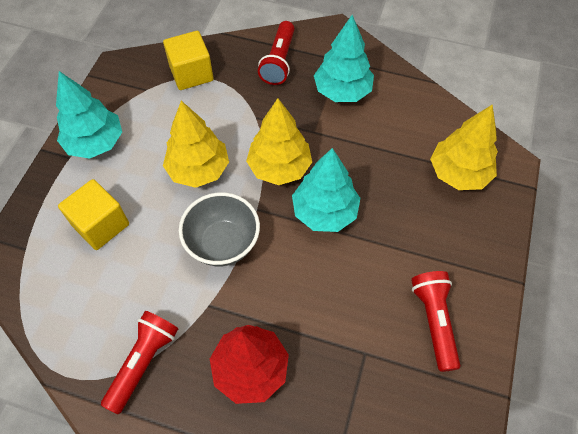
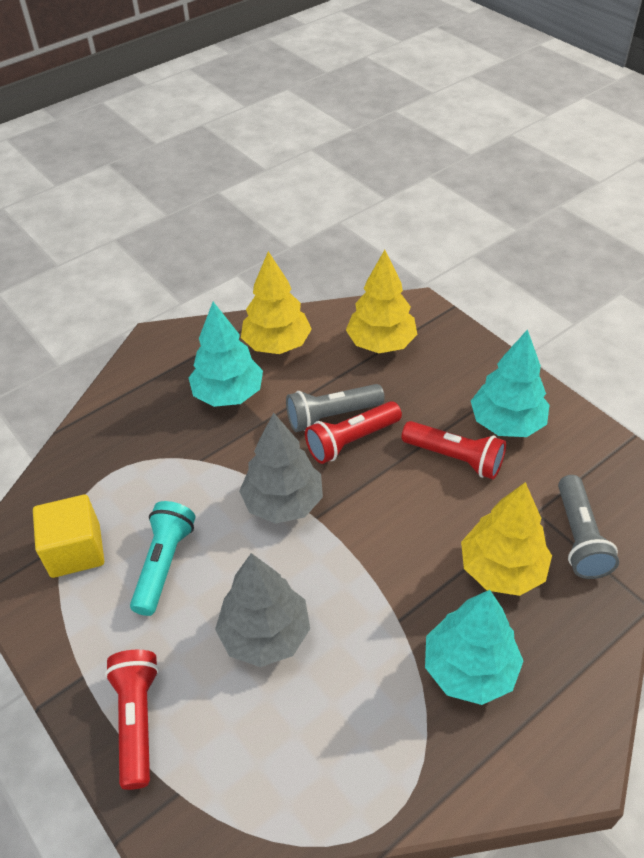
grey bowl: [179,192,260,266] = 1 -> none = 0
grey flashlight: none = 0 -> [286,384,385,432] [558,475,619,579] = 2
grey tree: none = 0 -> [215,553,310,667] [239,413,323,524] = 2
red tree: [210,325,289,404] = 1 -> none = 0
turquoise flashlight: none = 0 -> [130,501,196,616] = 1
yellow cube: [58,179,129,250] [163,31,214,90] = 2 -> [33,494,104,578] = 1

